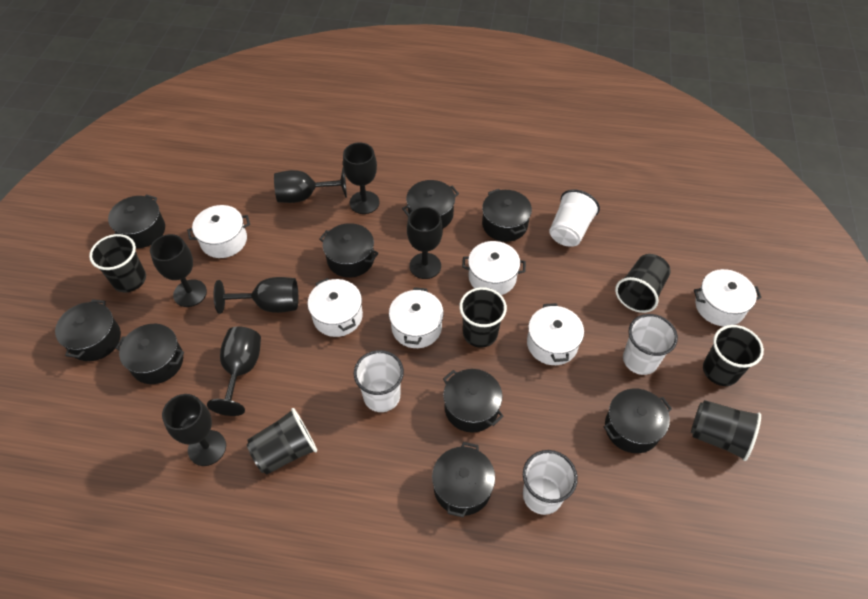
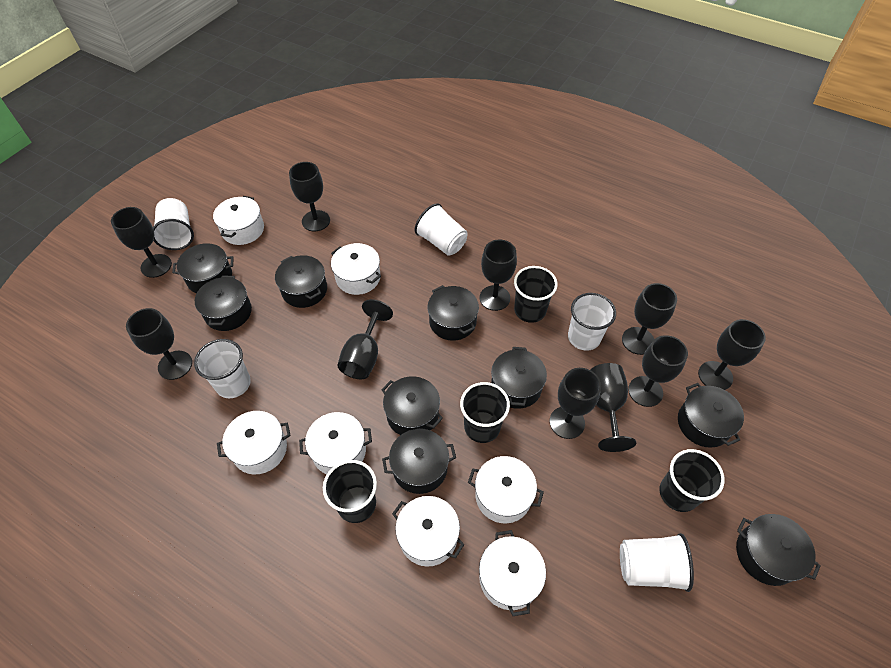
black cup: [89,234,146,292] [247,408,317,475] [459,287,507,348] [615,254,671,313] [691,400,761,461] [703,325,764,386] = 6 -> [323,460,377,523] [460,382,510,443] [514,266,558,323] [660,449,725,512] = 4
black goblet: [150,234,207,307] [162,394,226,466] [207,326,261,416] [213,277,298,314] [274,168,347,203] [343,142,379,214] [407,207,443,279] = 7 -> [111,207,172,278] [126,308,192,380] [289,162,330,231] [338,299,393,379] [480,240,517,311] [550,368,601,439] [591,363,636,452] [622,283,677,355] [628,335,688,407] [698,319,766,390] = 10
white cup: [354,350,404,412] [523,450,578,515] [549,190,600,247] [623,314,678,375] = 4 -> [153,198,194,250] [194,339,251,398] [415,203,468,256] [568,293,616,351] [620,533,694,592] = 5
white pot: [187,205,250,258] [307,278,363,337] [389,287,444,348] [462,241,526,295] [527,303,584,365] [694,269,762,326] = 6 -> [213,196,264,245] [217,411,291,474] [299,412,372,474] [331,243,381,295] [392,496,465,567] [468,456,544,523] [479,530,546,616] = 7

